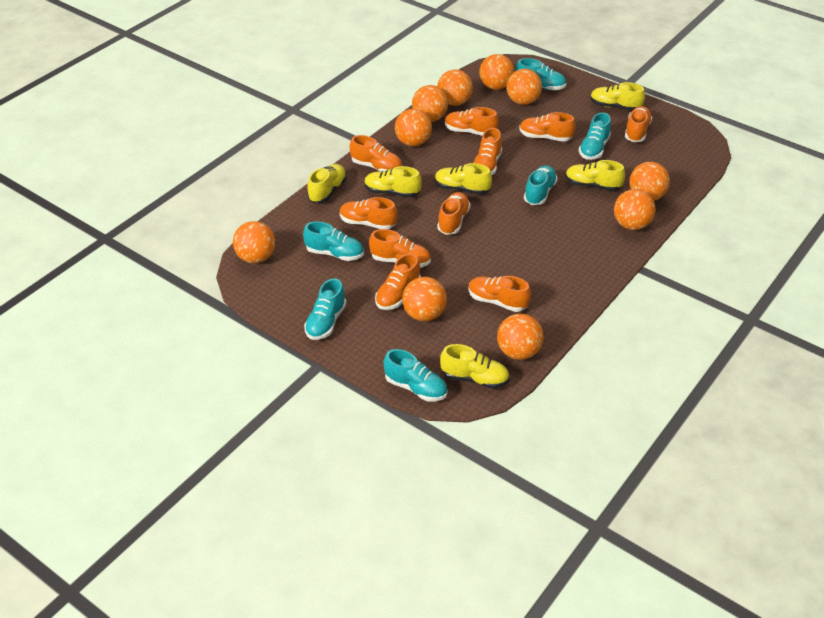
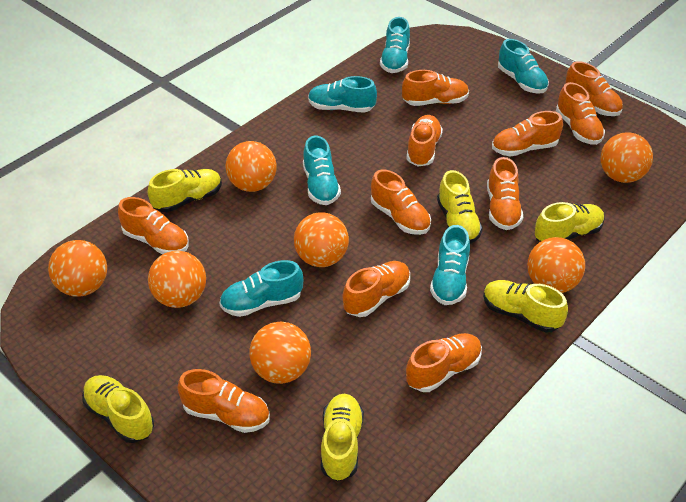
orange ball: [233,221,275,263] [395,109,432,146] [402,277,447,321] [412,85,448,122] [437,69,473,106] [479,54,514,90] [497,314,544,360] [506,69,542,105] [614,189,655,230] [629,162,670,201] = 10 -> [48,240,107,297] [148,251,206,308] [226,141,277,192] [249,322,311,384] [294,212,349,267] [527,237,585,293] [601,132,653,183] = 7
orange shoe: [340,197,398,229] [350,135,402,172] [369,229,431,268] [375,254,421,310] [437,192,471,235] [445,107,499,136] [468,276,531,312] [474,128,502,175] [519,112,576,142] [625,106,652,142] = 10 -> [118,197,189,255] [178,369,270,433] [343,261,410,317] [371,169,431,235] [402,70,469,106] [406,115,443,167] [406,333,482,392] [487,157,523,230] [492,111,563,157] [556,82,605,145] [565,61,623,116] = 11

